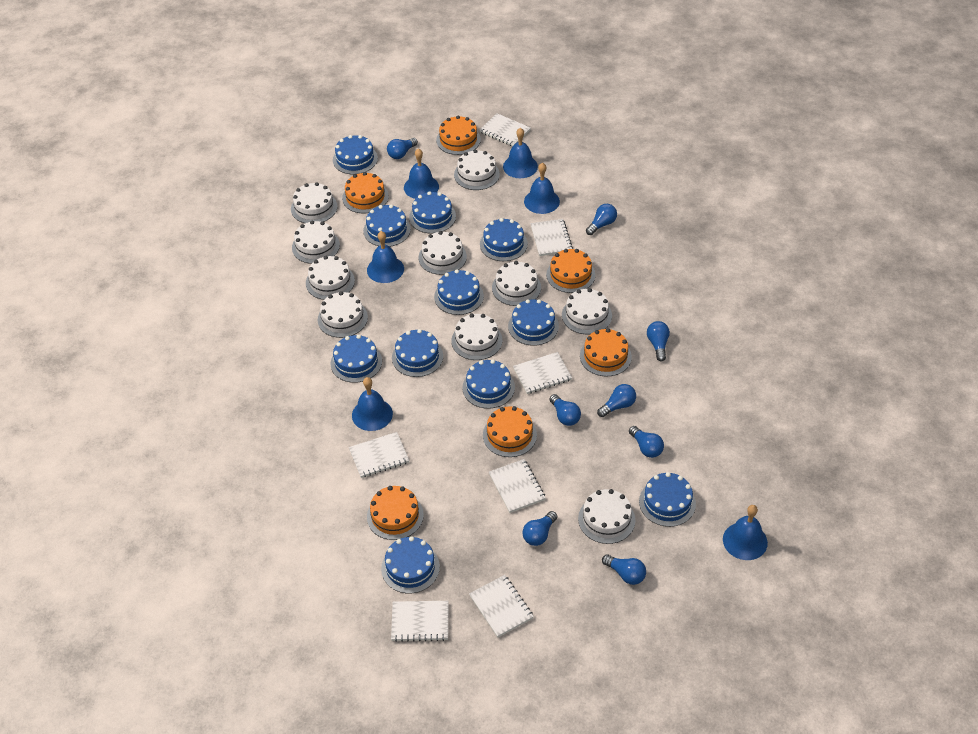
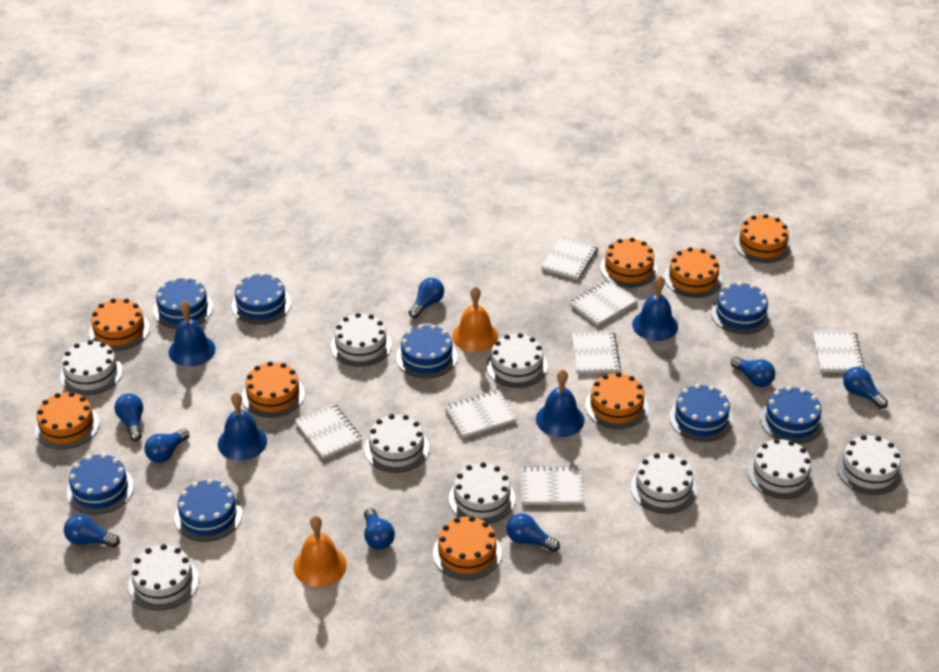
blue bell: [352,377,393,431] [367,231,404,283] [404,148,439,199] [503,128,538,178] [524,163,560,214] [723,505,768,560] = 6 -> [169,300,215,367] [218,392,267,461] [536,369,584,437] [632,276,678,341] = 4
blue cake: [330,335,382,383] [333,135,378,174] [363,205,411,247] [381,536,440,593] [392,329,443,377] [409,191,456,234] [434,270,484,315] [462,360,515,409] [480,218,528,261] [508,299,559,346] [639,472,696,527] = 11 -> [67,453,134,515] [153,277,213,329] [175,479,242,542] [232,273,291,325] [396,325,457,379] [669,384,733,442] [711,282,771,334] [760,386,824,444] = 8
orange bell: none = 0 -> [294,515,347,587] [452,286,498,352] = 2
orange cake: [342,172,389,213] [367,486,424,540] [436,116,481,155] [483,406,537,457] [546,249,595,293] [580,328,632,377] = 6 -> [35,392,99,449] [89,298,150,351] [242,361,305,418] [433,516,502,580] [585,372,648,429] [600,237,658,287] [664,247,722,298] [734,214,791,263] = 8
white cake: [291,182,337,223] [292,221,340,264] [306,256,355,300] [318,291,368,338] [419,231,467,275] [451,313,502,360] [454,150,500,190] [492,261,541,306] [562,288,612,334] [578,489,635,544] = 10 -> [60,340,123,395] [128,544,199,611] [331,313,391,367] [365,414,429,473] [449,462,515,524] [486,333,547,388] [631,453,697,514] [748,439,814,499] [836,435,903,495] = 9

